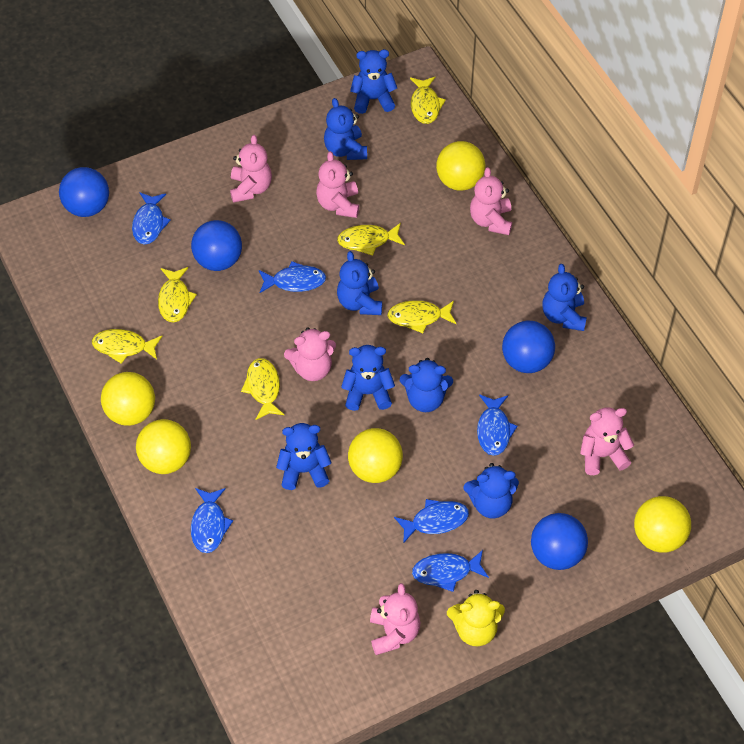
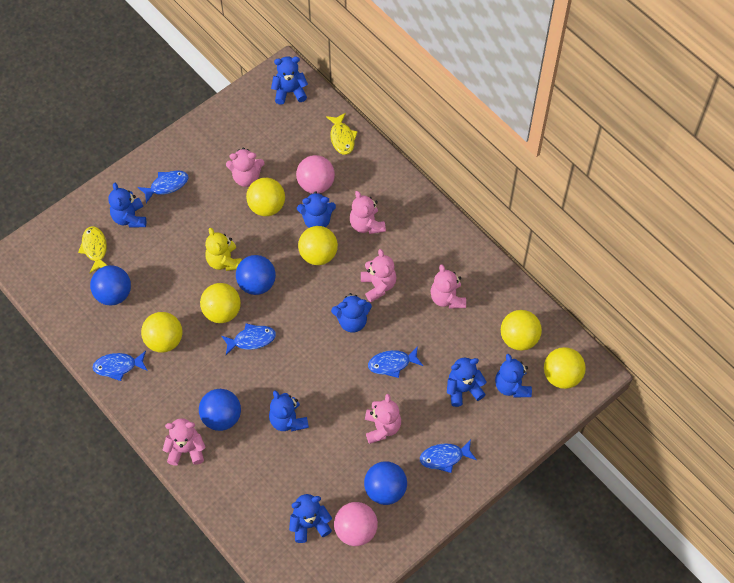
blue fish: [132,192,171,245] [191,488,233,553] [259,261,326,293] [394,499,469,544] [412,550,489,592] [477,394,518,456] = 6 -> [92,351,148,381] [138,171,189,203] [222,323,276,355] [368,346,423,378] [420,439,477,473] = 5
pink ball: none = 0 -> [296,155,335,194] [334,502,378,546] = 2
yellow ball: [101,372,155,426] [136,419,191,474] [348,428,403,483] [436,141,485,191] [634,496,691,552] = 5 -> [141,312,182,353] [200,283,241,323] [246,178,285,216] [298,226,338,265] [501,310,542,351] [544,347,586,389] = 6
yellow fish: [92,329,163,364] [158,267,197,323] [241,358,284,420] [337,223,405,255] [387,300,457,333] [410,77,446,124] = 6 -> [78,226,108,273] [326,113,358,155] = 2

